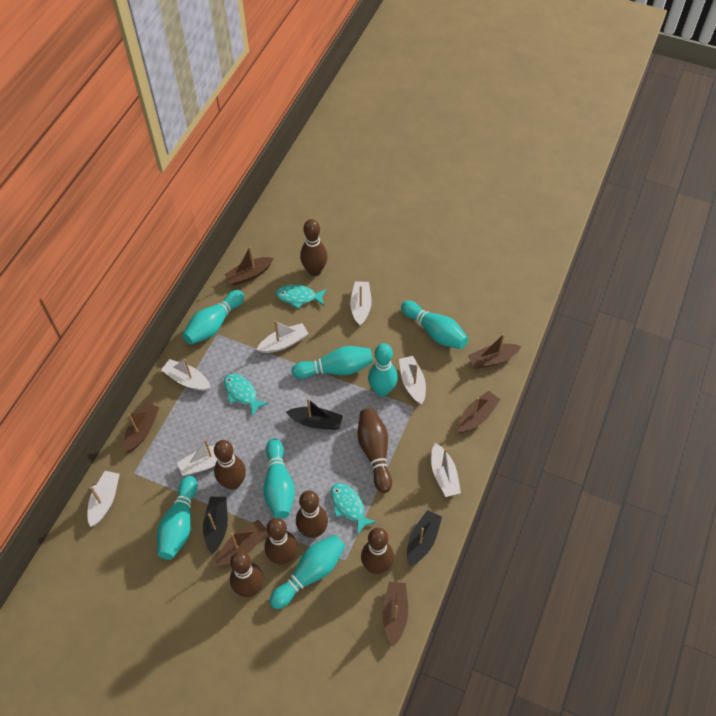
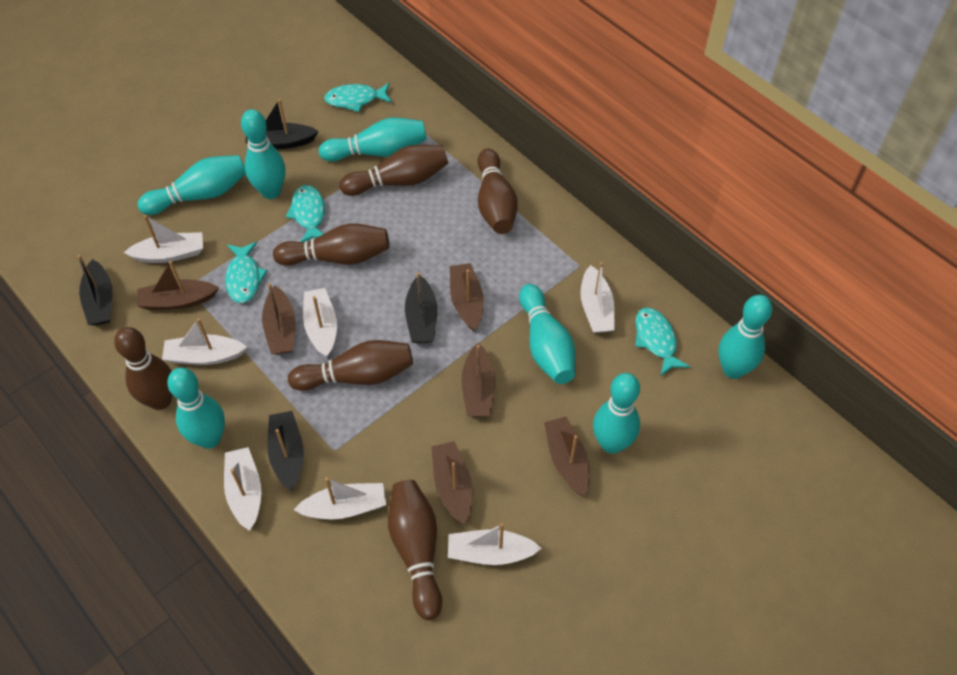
black boat: [203,497,228,554] [286,398,343,430] [407,510,442,566] = 3 -> [77,255,112,326] [245,99,319,149] [267,411,304,491] [405,272,437,343] = 4
brown bowling pin: [214,440,246,490] [230,551,264,597] [264,518,297,564] [296,490,328,538] [300,219,327,276] [358,408,392,493] [361,528,394,574] = 7 -> [114,327,172,410] [273,224,389,266] [288,340,413,391] [339,145,448,196] [388,480,442,620] [478,149,518,234] = 6
turquoise fish: [224,374,269,416] [276,285,327,309] [331,483,377,534] = 3 -> [225,242,268,303] [286,185,325,242] [324,83,392,112] [635,308,690,376] = 4

